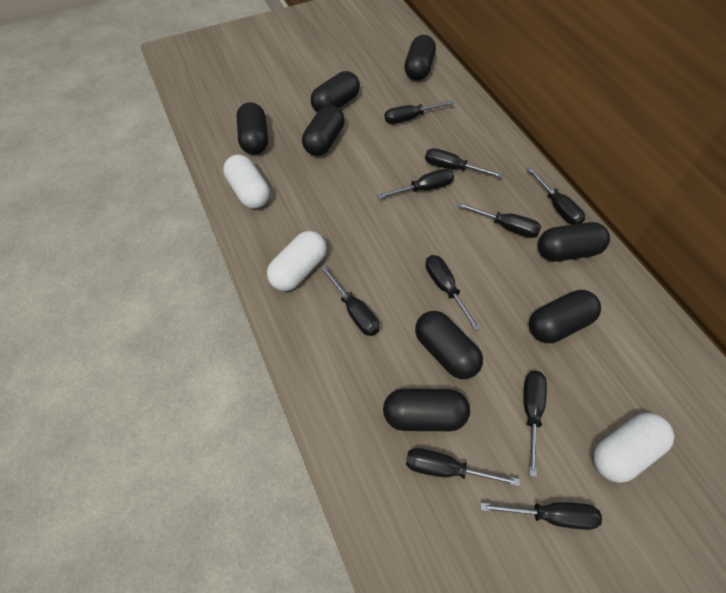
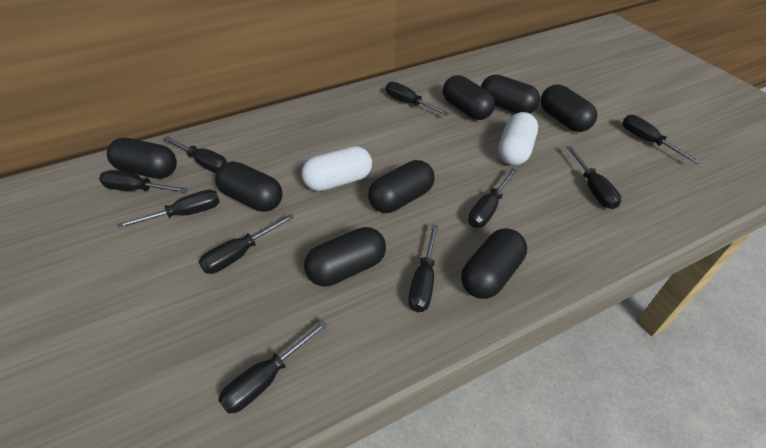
white capsule: [223,155,270,209] [267,231,327,291] [593,413,674,483] = 3 -> [301,146,372,191] [498,112,538,166] = 2

